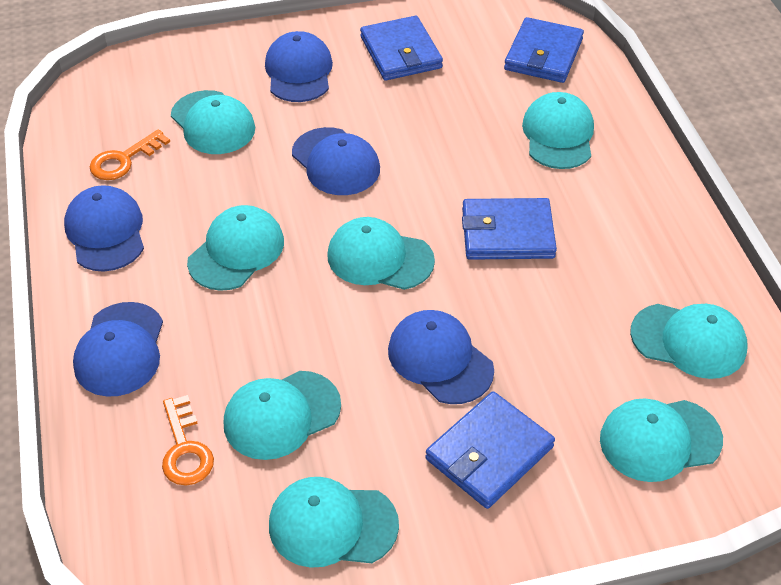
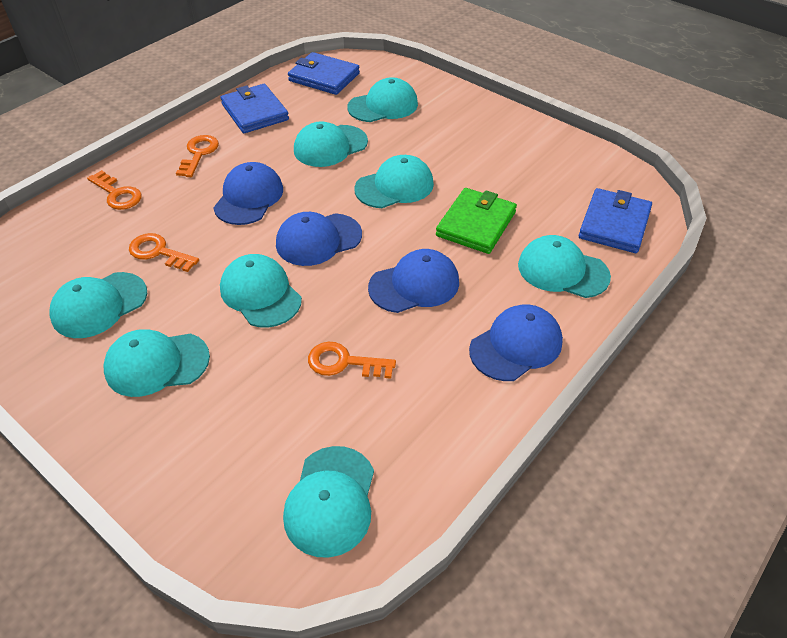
blue cap: [64,185,144,272] [73,302,163,397] [265,31,333,102] [292,127,380,195] [388,310,494,404] = 5 -> [214,162,283,225] [276,212,362,266] [368,249,459,313] [469,304,563,381] = 4
blue wallet: [360,16,443,81] [425,391,555,509] [462,198,557,260] [504,17,584,83] = 4 -> [220,84,289,133] [288,52,360,95] [579,188,652,253] = 3
green wallet: none = 0 -> [436,188,517,254] = 1
orange key: [90,129,170,180] [162,395,214,486] = 2 -> [87,170,142,210] [129,233,199,272] [176,135,219,177] [308,342,396,379] = 4

